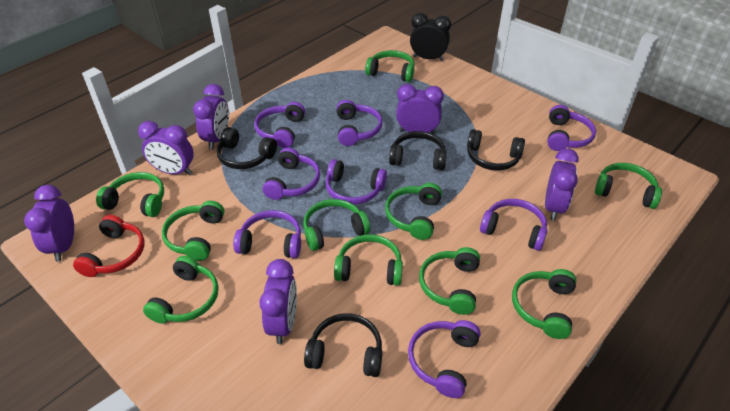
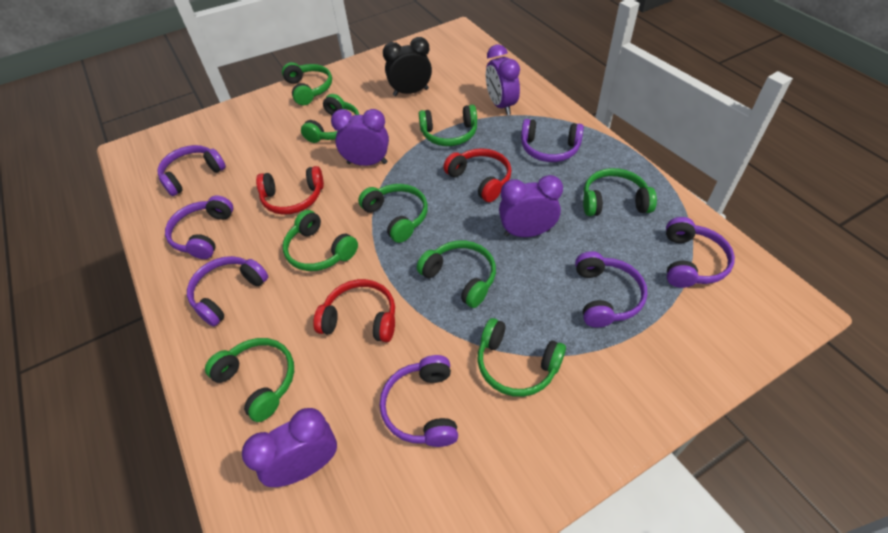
black headphones: [216,127,277,169] [304,313,382,377] [389,131,447,170] [467,129,525,171] = 4 -> none = 0
green headphones: [96,172,164,217] [143,256,219,324] [162,201,224,261] [303,199,370,251] [334,234,403,286] [365,50,415,82] [385,183,442,240] [419,247,480,315] [512,269,576,339] [595,163,662,209] = 10 -> [205,338,294,422] [282,62,332,105] [283,210,358,271] [301,94,359,143] [358,184,428,243] [417,241,496,308] [419,105,477,146] [478,318,566,397] [583,168,657,216] = 9
purple clock: [24,185,74,262] [138,121,194,175] [193,84,229,150] [259,259,297,344] [396,84,444,134] [545,148,579,221] = 6 -> [242,408,337,487] [331,109,389,166] [486,44,520,115] [499,175,563,237] = 4
purple headphones: [233,210,301,258] [254,102,305,148] [263,147,320,200] [326,159,387,204] [336,100,382,146] [408,320,481,398] [480,199,548,251] [547,105,596,151] = 8 -> [158,145,226,196] [165,195,233,259] [187,256,268,327] [380,355,458,447] [521,119,584,162] [575,251,647,328] [666,217,735,288] = 7
red headphones: [73,215,145,277] = 1 -> [256,166,324,215] [313,279,395,342] [443,148,511,202] = 3

